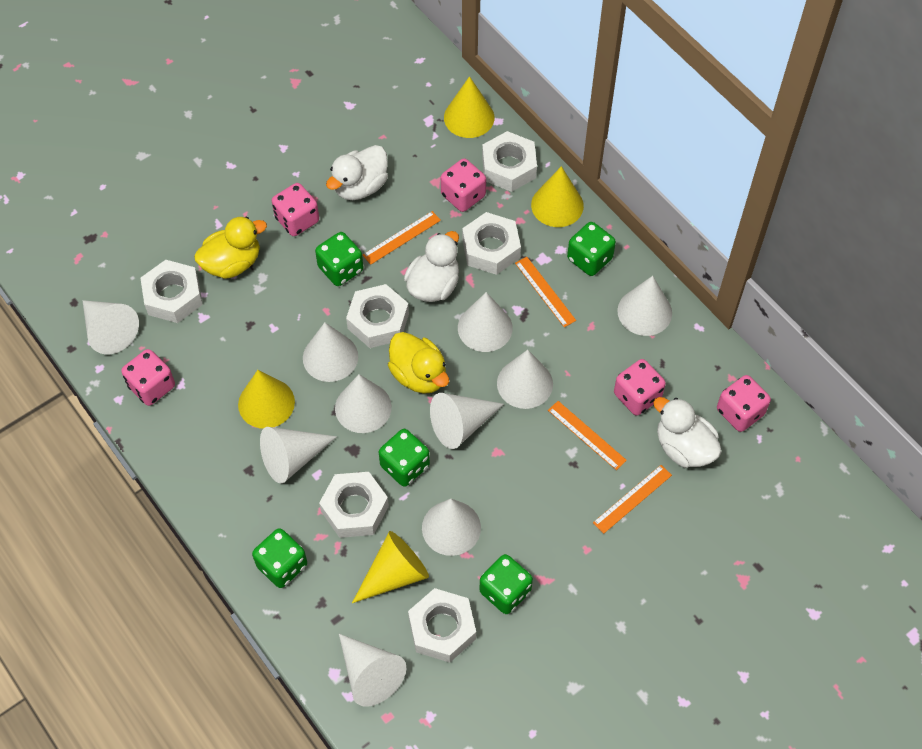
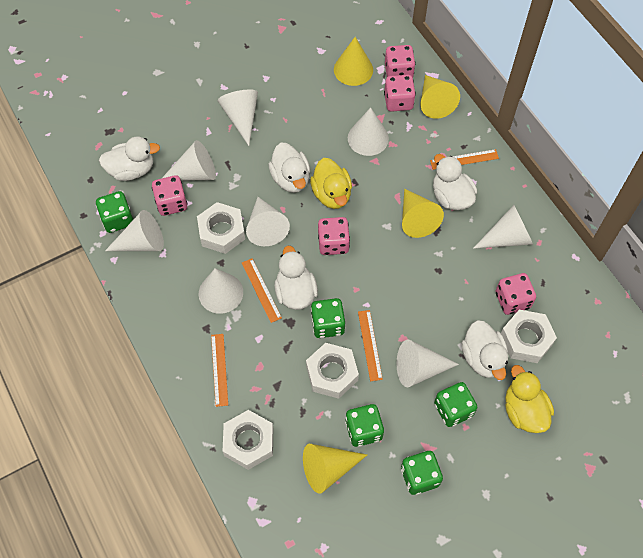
white cone: [83,300,139,354] [260,427,337,484] [303,322,358,382] [335,374,392,433] [339,634,406,707] [422,499,481,556] [430,393,504,449] [458,292,513,352] [497,350,553,409] [617,276,672,336] = 10 -> [105,210,164,251] [161,140,216,181] [199,268,243,314] [218,90,258,146] [246,197,290,246] [348,107,389,156] [397,340,459,387] [473,205,533,249] = 8
white duck: [326,145,388,200] [404,231,459,302] [653,397,722,468] = 3 -> [99,137,160,181] [268,143,310,193] [274,246,318,310] [433,154,477,210] [462,320,508,380] = 5
white nut: [141,260,203,323] [319,472,389,538] [346,284,409,348] [408,588,476,663] [462,212,521,275] [482,131,537,192] = 6 -> [197,202,245,254] [223,410,273,470] [306,343,359,399] [501,310,557,363] = 4

